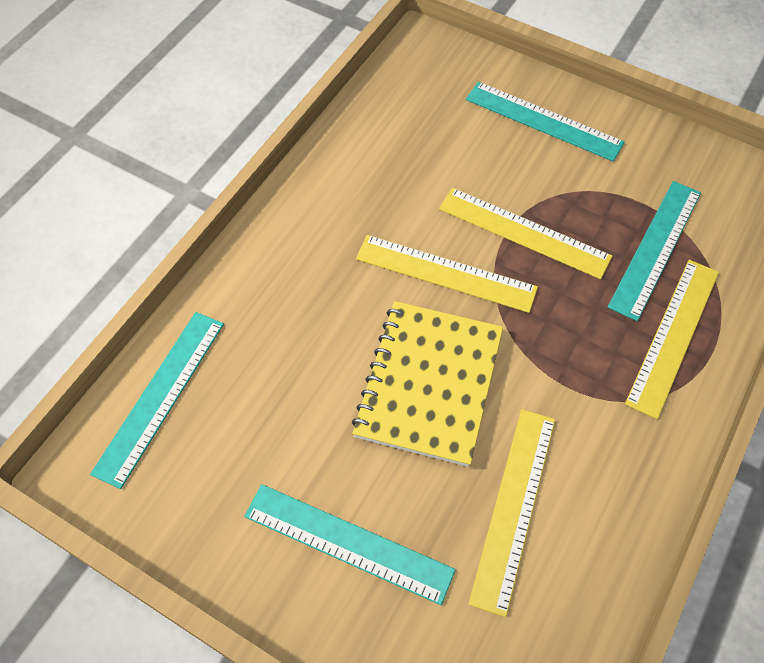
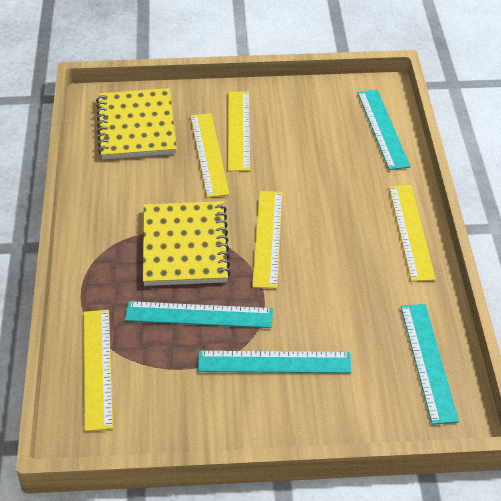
yellow notebook: [352,301,503,467] = 1 -> [96,88,177,159] [143,201,231,286] = 2
yellow ruler: [356,235,538,313] [439,188,612,279] [468,409,555,617] [625,260,719,419] = 4 -> [83,310,113,432] [190,113,230,198] [228,92,250,171] [252,191,282,289] [389,185,436,282] = 5

